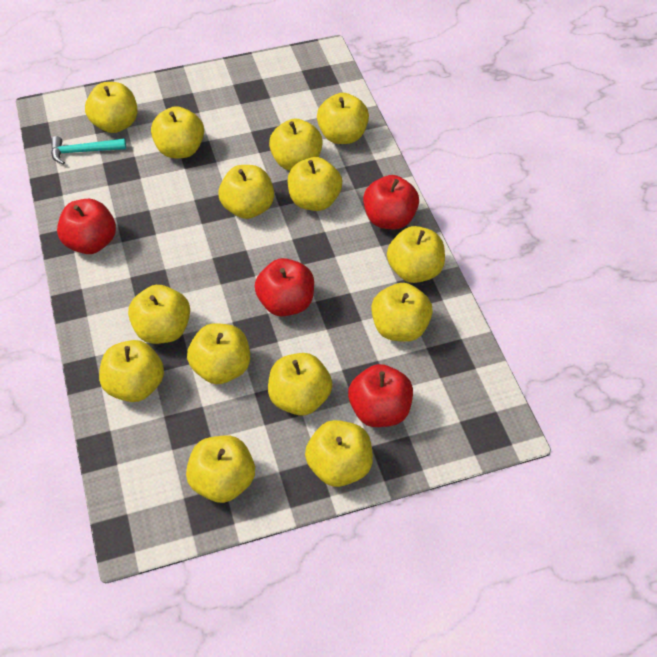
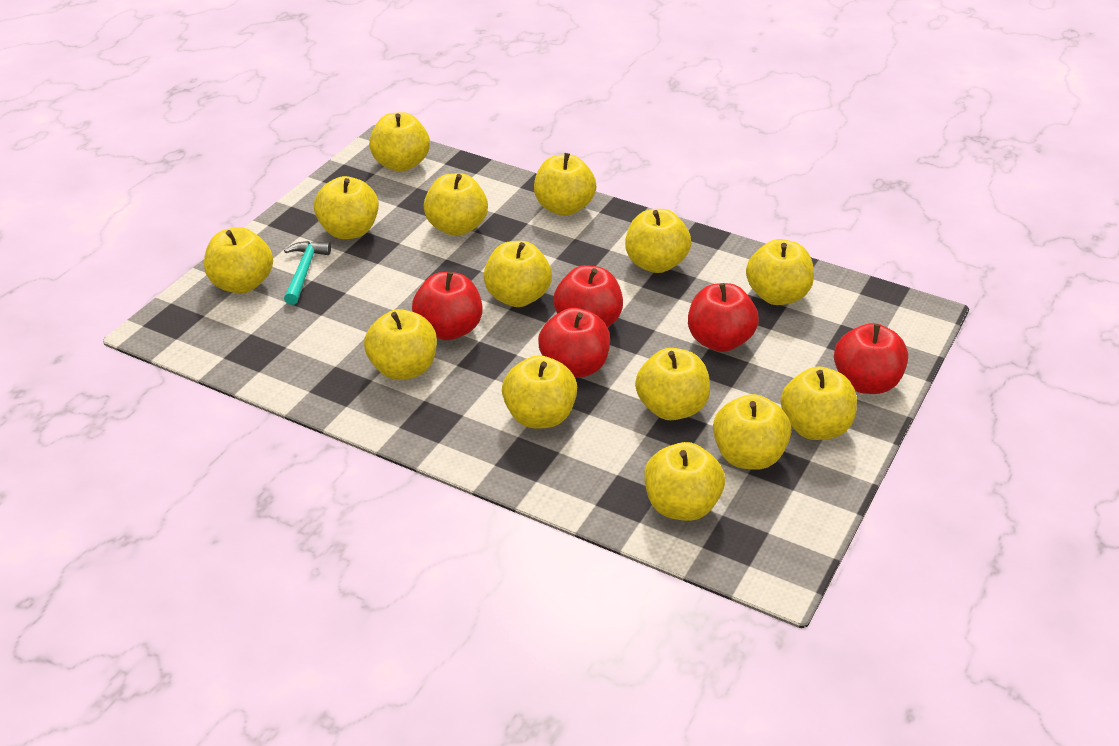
red apple: [57,199,116,254] [255,258,314,317] [348,364,413,427] [363,175,419,229] = 4 -> [412,272,483,340] [538,308,610,378] [553,265,623,327] [688,283,759,352] [834,323,908,394] = 5

